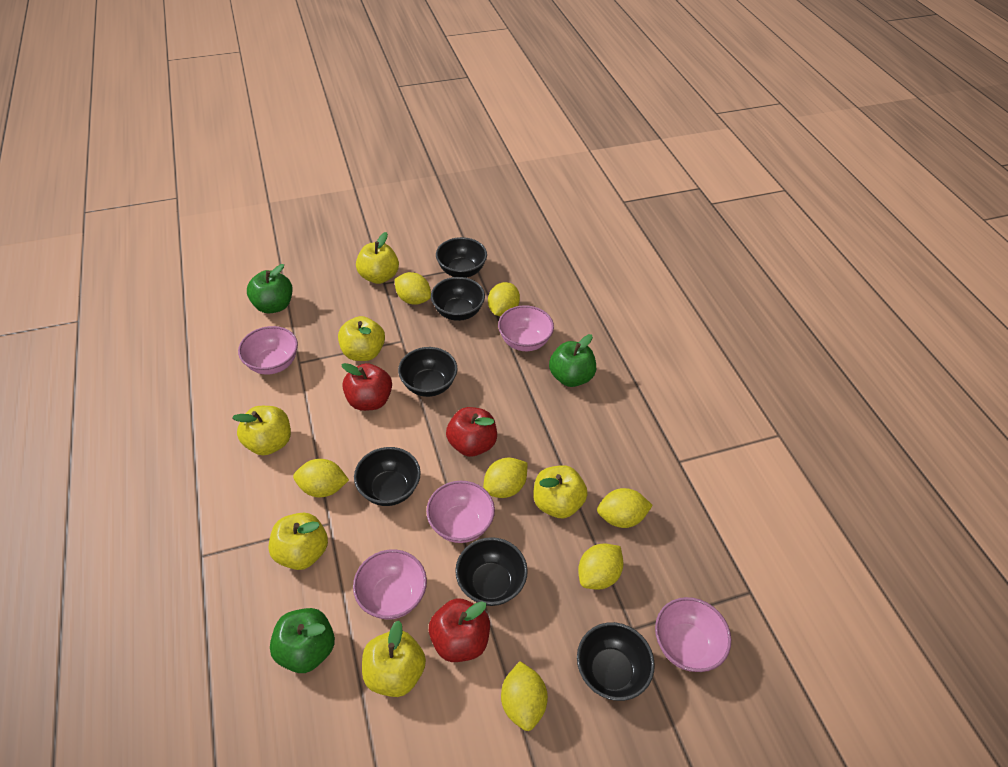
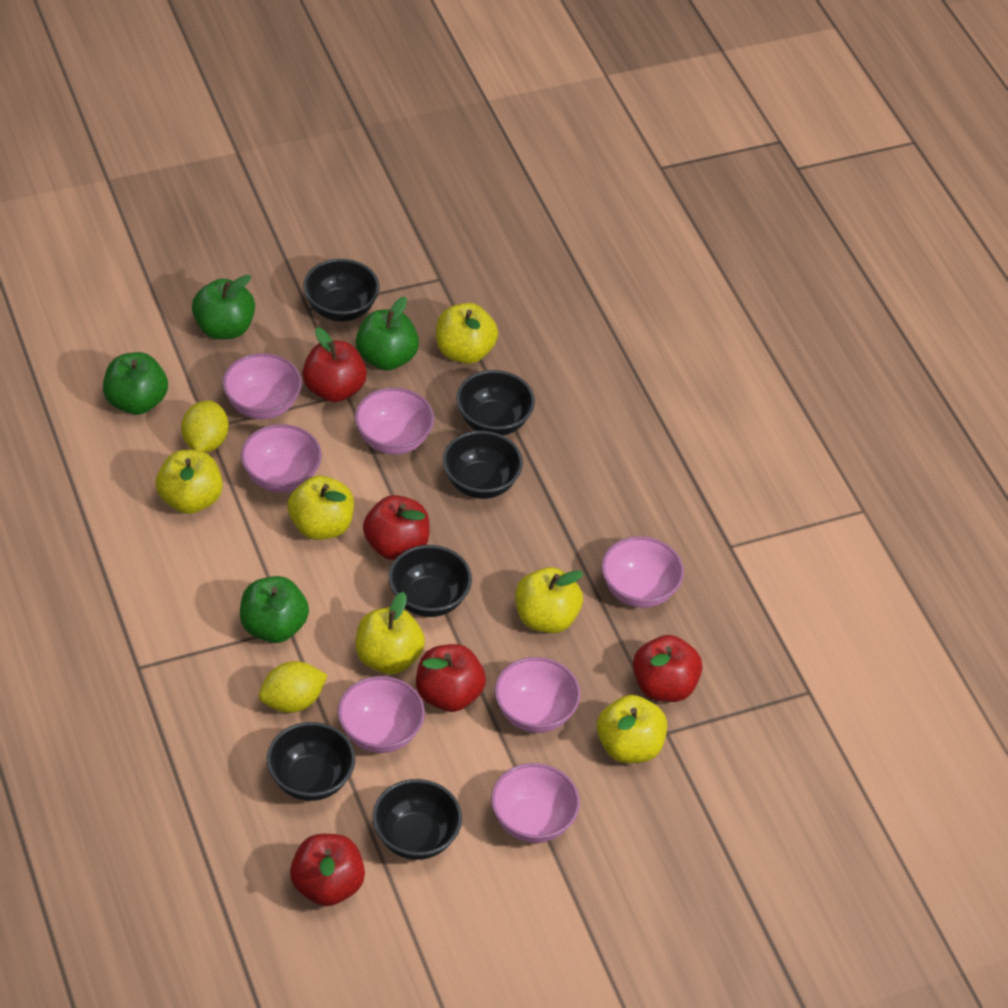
green apple: [247,264,293,313] [270,608,335,673] [549,334,596,387] = 3 -> [103,352,168,415] [192,275,255,340] [240,576,309,643] [356,297,419,371] = 4
pink bowl: [238,326,298,375] [353,549,427,619] [426,481,495,543] [498,305,554,351] [655,597,731,672] = 5 -> [223,353,302,419] [241,424,322,493] [338,676,425,753] [355,388,434,455] [491,763,580,843] [495,657,581,733] [601,536,684,608] = 7
red apple: [341,363,392,411] [429,599,490,662] [446,407,497,457] = 3 -> [290,834,365,906] [302,327,367,402] [363,495,430,560] [416,644,486,712] [633,635,702,702] = 5
yellow lemon: [293,459,349,497] [395,272,431,305] [483,457,527,498] [488,282,520,316] [501,661,548,731] [578,544,623,590] [597,488,653,528] = 7 -> [181,400,229,453] [259,661,328,713] = 2

